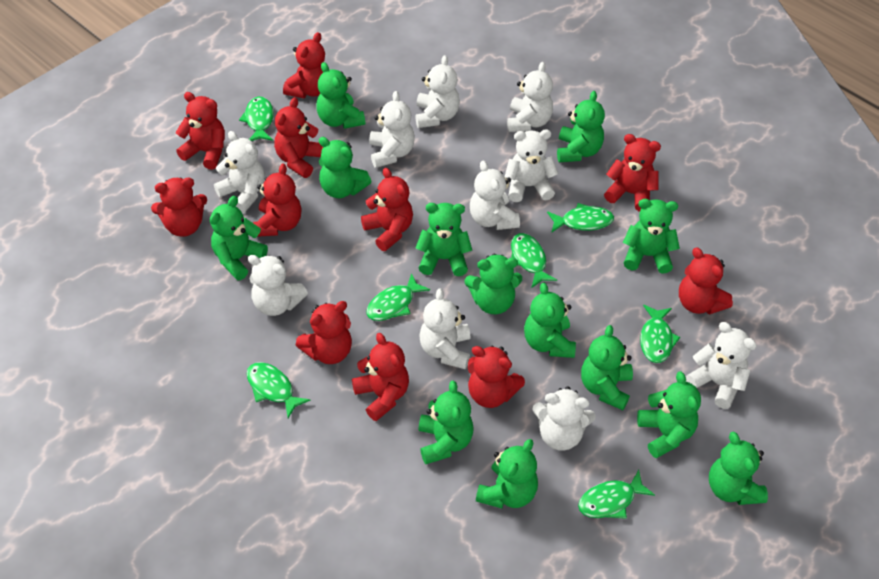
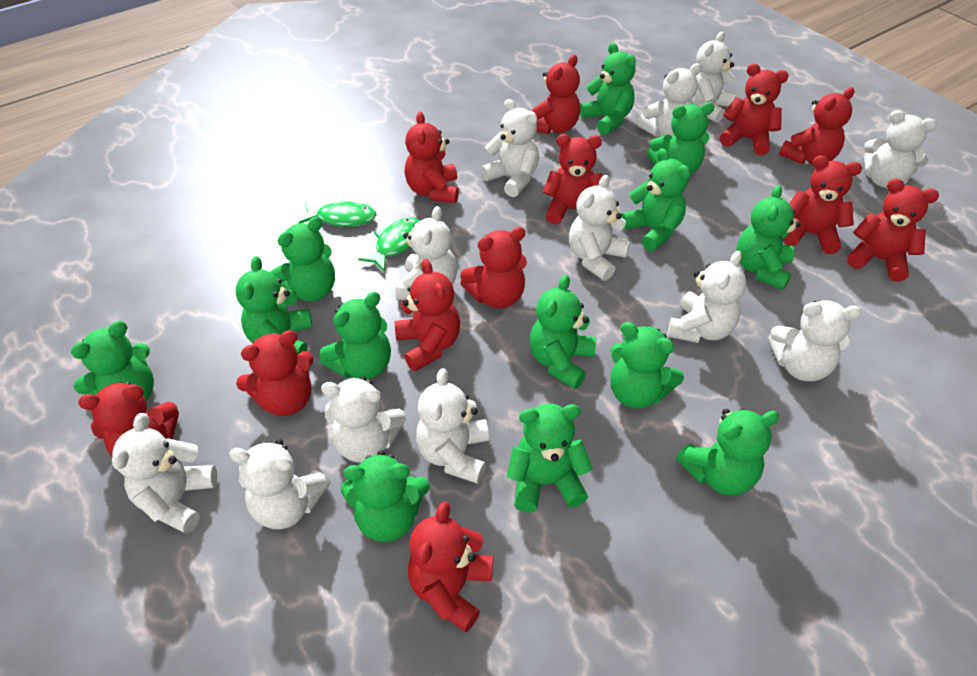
green fish: [239,96,274,141] [247,362,311,418] [367,273,430,321] [511,233,557,288] [547,203,614,233] [578,470,655,519] [640,305,680,363] = 7 -> [298,198,377,227] [358,217,420,272] = 2
red teddy bear: [151,177,207,237] [176,92,225,170] [253,163,302,237] [274,97,323,178] [283,32,325,98] [296,301,352,364] [352,333,409,421] [361,168,413,251] [468,346,525,408] [604,134,661,212] [679,247,733,315] = 11 -> [78,382,179,457] [236,330,314,416] [395,259,460,372] [404,112,459,203] [408,501,493,632] [460,227,527,309] [532,55,581,134] [543,134,602,225] [720,64,789,156] [779,87,854,165] [782,155,862,254] [847,179,939,282] = 12
white teddy bear: [214,131,265,213] [248,255,308,316] [369,91,415,168] [415,55,460,128] [419,288,470,369] [470,160,520,230] [505,129,558,202] [507,62,553,132] [532,386,596,451] [686,322,757,409] = 10 -> [112,413,217,534] [229,439,331,530] [321,376,406,463] [395,206,457,300] [416,368,489,484] [480,99,539,197] [569,175,630,281] [637,63,701,137] [667,251,746,343] [693,32,736,123] [768,300,862,381] [864,110,937,188] = 12

